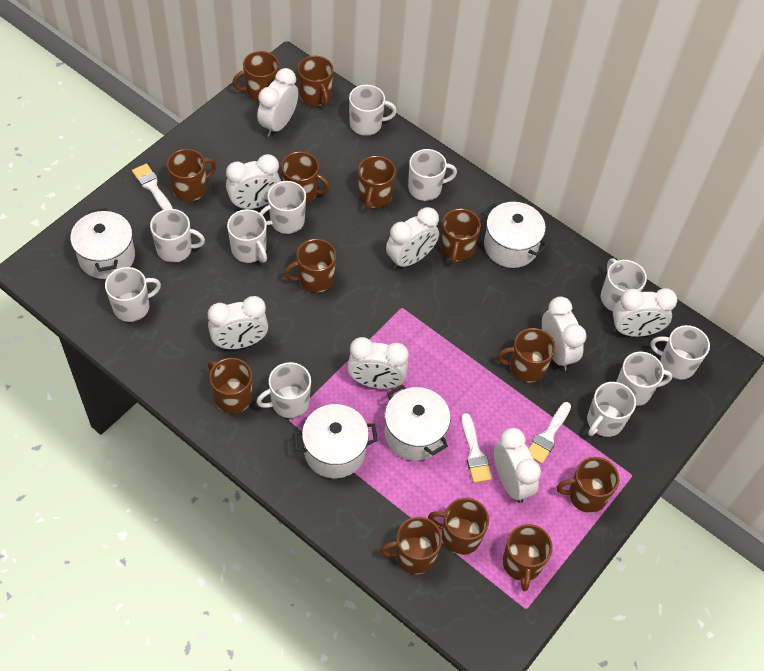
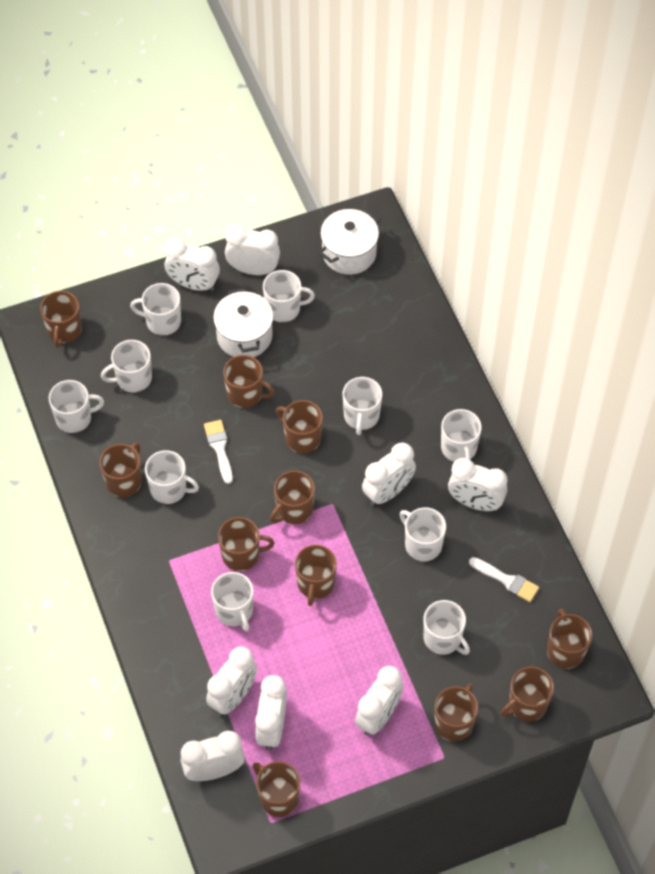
brown mug: [167,149,217,202] [208,358,252,414] [232,51,279,101] [281,151,330,203] [284,239,336,293] [298,56,333,107] [358,156,396,210] [380,517,442,574] [428,498,489,555] [440,208,481,264] [497,328,555,383] [503,524,553,591] [557,457,619,513] = 13 -> [40,291,82,348] [99,443,142,497] [218,517,274,571] [223,355,275,408] [253,761,300,817] [270,470,315,524] [276,400,323,453] [295,545,337,606] [434,683,478,741] [501,666,554,721] [547,609,592,669] = 11
white brush: [132,163,173,210] [461,413,492,483] [529,402,571,464] = 3 -> [204,420,233,484] [469,557,539,602] = 2
white mug: [105,267,161,322] [150,209,205,263] [227,209,267,263] [257,362,311,418] [260,181,306,234] [349,85,397,136] [408,149,457,201] [587,382,636,437] [601,258,647,311] [616,352,673,406] [650,325,710,379] = 11 -> [49,380,104,433] [101,340,152,393] [130,283,181,335] [145,450,199,504] [211,572,253,631] [263,270,315,322] [343,377,382,435] [400,507,446,561] [423,600,470,655] [441,409,482,462] = 10
white pot: [70,208,135,279] [293,404,378,478] [385,385,451,461] [482,202,548,268] = 4 -> [213,288,273,357] [319,209,380,275] = 2

